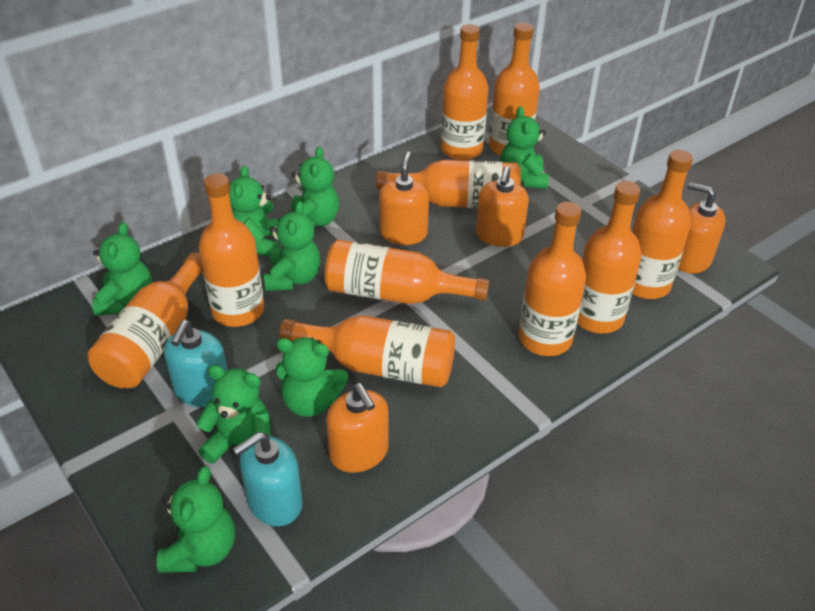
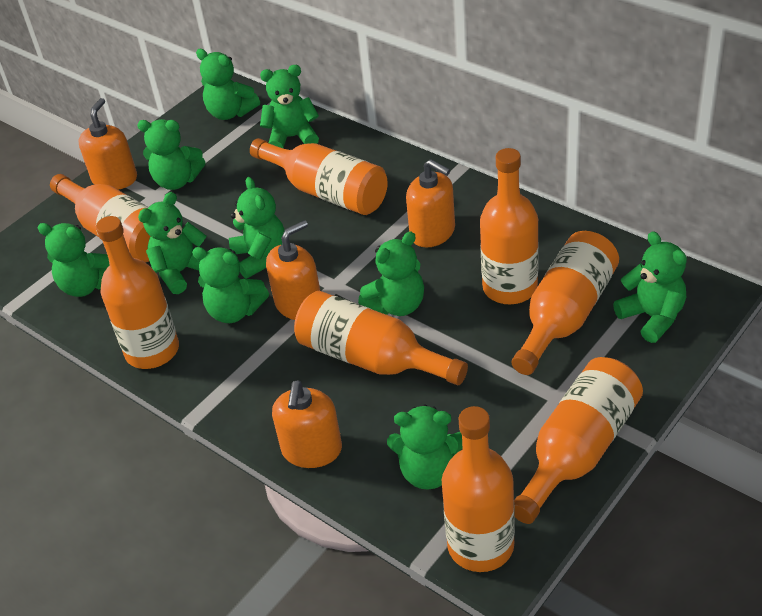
green teddy bear: [92,222,152,316] [157,466,235,573] [196,365,271,464] [229,166,280,257] [264,201,321,291] [276,337,348,417] [291,146,339,229] [500,106,549,189] = 8 -> [38,223,110,297] [137,119,205,190] [138,192,206,294] [192,247,269,323] [196,49,260,120] [229,177,285,279] [260,65,319,148] [358,231,424,316] [387,404,462,490] [613,231,687,343] = 10
orange bottle: [88,252,203,388] [198,173,264,327] [279,315,455,388] [325,240,489,304] [376,160,521,208] [441,24,489,160] [489,23,540,156] [519,202,586,356] [577,181,642,334] [632,150,693,299] = 10 -> [50,174,150,262] [96,216,179,369] [250,138,388,215] [294,291,468,385] [442,406,515,572] [480,148,539,304] [512,231,619,375] [514,357,643,524] = 8
turquoise soap dispenser: [164,320,227,407] [233,432,303,526] = 2 -> none = 0

